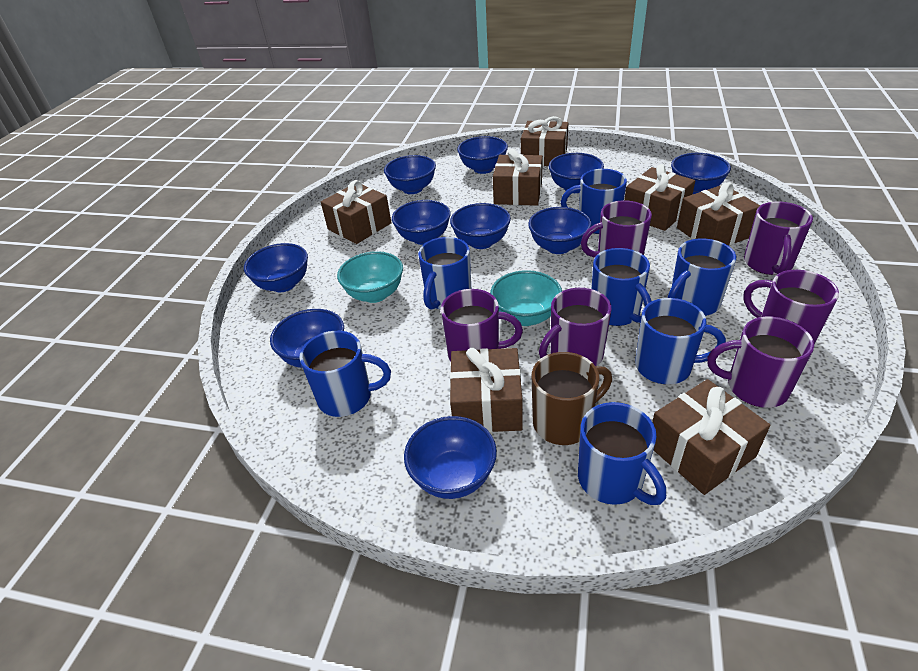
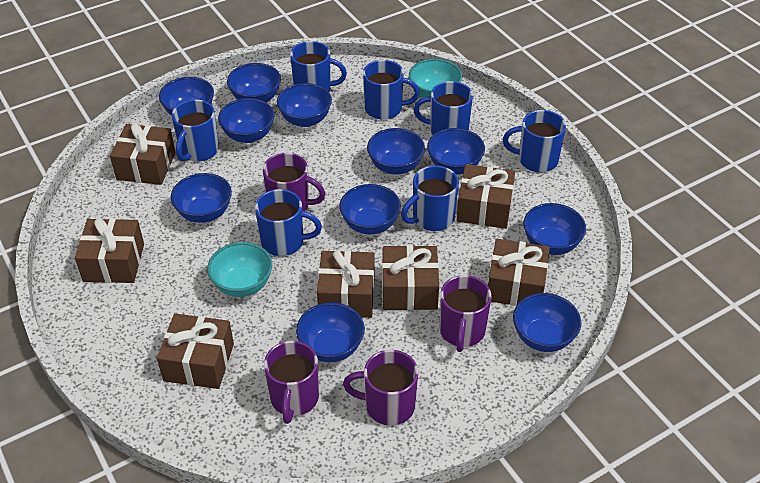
blue bowl: [244,243,308,292] [270,309,344,368] [384,155,436,194] [392,200,451,245] [404,416,497,499] [450,203,511,249] [457,136,508,174] [528,207,592,254] [549,153,604,193] [671,153,731,194] = 10 -> [159,77,214,116] [171,173,232,223] [218,98,275,143] [227,63,281,102] [277,83,332,127] [296,302,365,362] [339,184,401,235] [367,128,425,175] [427,128,485,174] [513,293,581,352] [523,203,586,255] = 11
brown mug: [532,352,612,445] = 1 -> none = 0
purple mug: [441,289,523,362] [539,288,611,366] [581,200,652,257] [707,317,814,408] [743,270,839,345] [744,201,813,275] = 6 -> [263,153,325,211] [264,341,319,424] [343,350,418,426] [440,275,491,352] = 4

